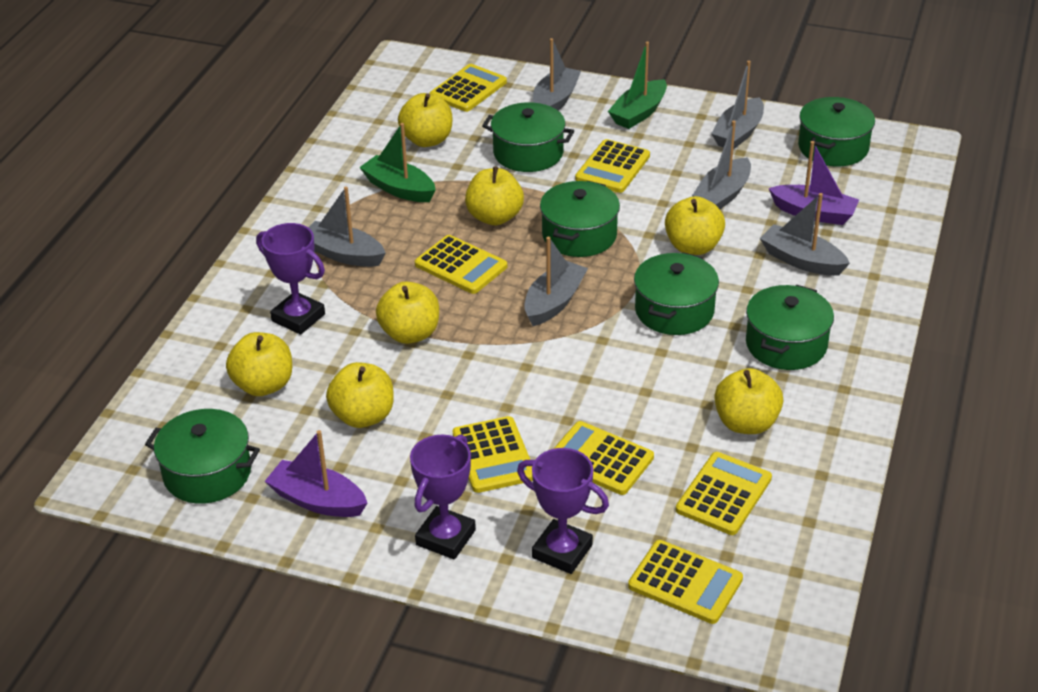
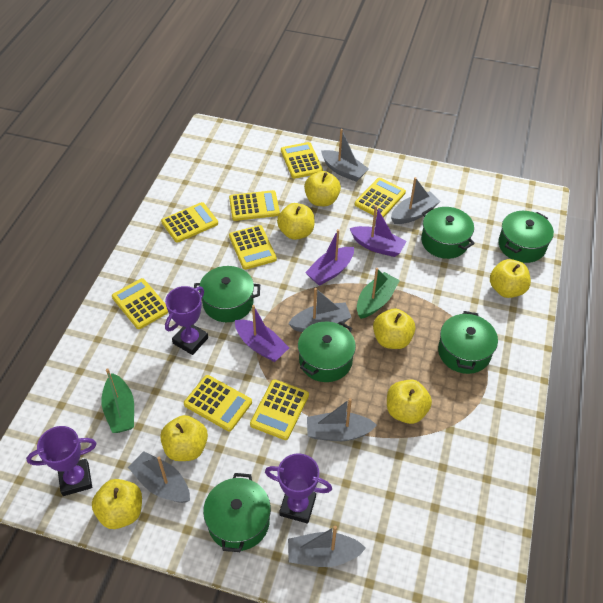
purple boat: [265,430,367,517] [769,141,859,225] = 2 -> [235,305,289,362] [305,229,354,286] [349,205,406,257] = 3
yellow calculator: [415,235,507,294] [430,64,507,112] [452,416,533,493] [554,421,654,495] [575,139,650,193] [628,540,743,624] [676,452,772,535] = 7 -> [112,278,168,329] [161,202,218,243] [184,375,252,431] [229,190,280,221] [229,225,277,270] [250,379,309,440] [281,142,323,179] [355,178,406,218] = 8

